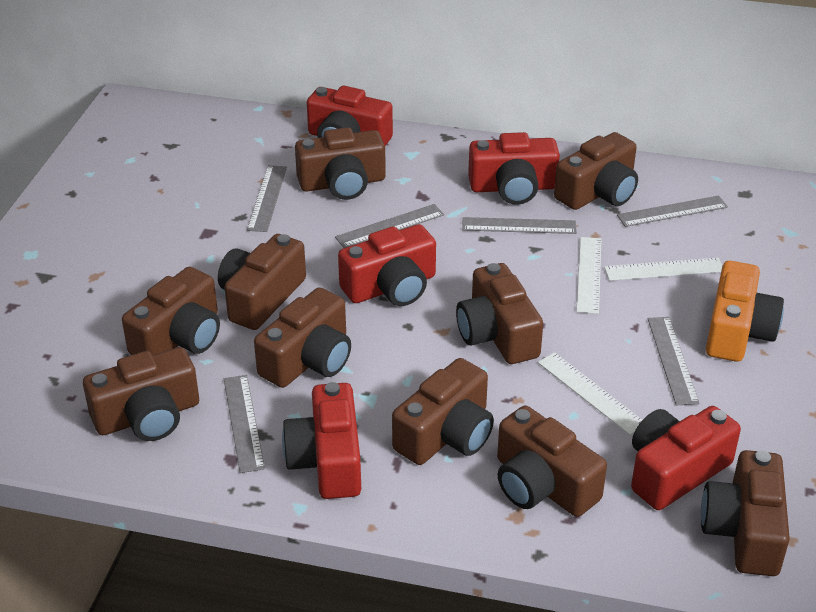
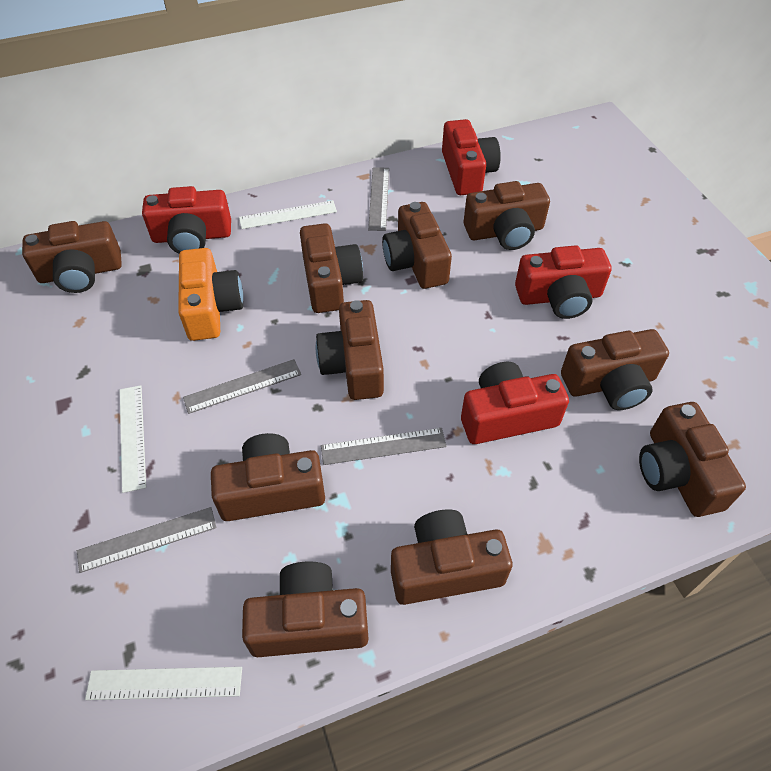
grey ruler: [224,375,265,473] [247,165,287,232] [335,204,444,248] [462,217,577,234] [617,195,728,227] [648,317,699,405] = 6 -> [77,507,216,573] [183,359,301,414] [321,428,447,465] [368,167,389,231] = 4
red camera: [282,382,361,499] [307,86,393,146] [338,224,436,306] [468,132,560,205] [631,406,741,510] = 5 -> [142,186,231,254] [442,119,501,195] [461,362,569,444] [515,245,612,319] = 4

